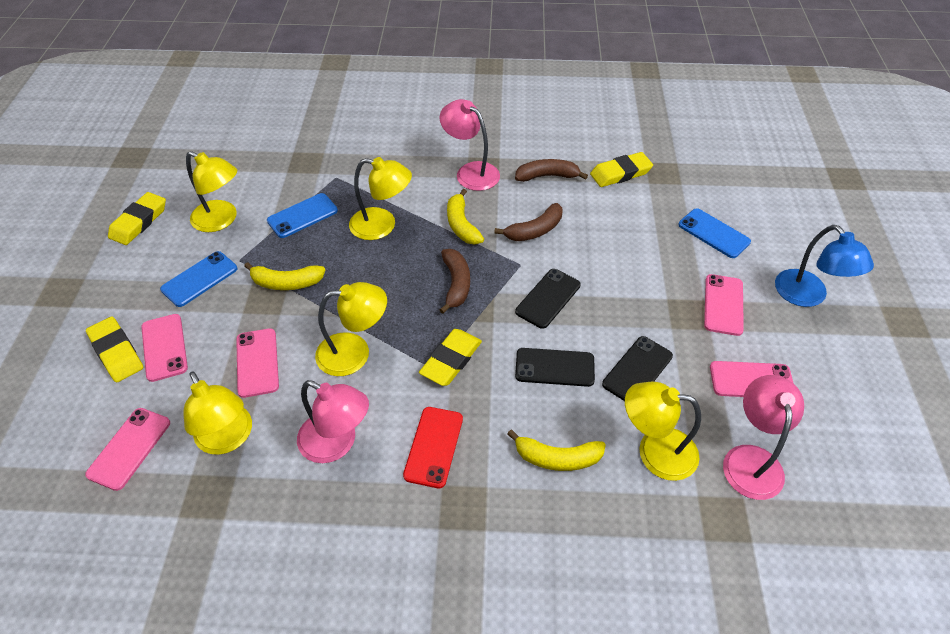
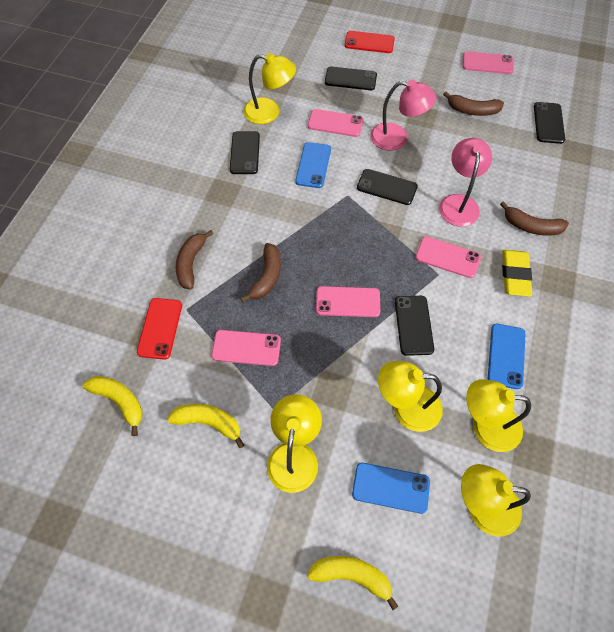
black phone: [515,269,581,329] [515,348,595,387] [602,336,673,401] = 3 -> [230,131,260,174] [325,66,377,90] [357,169,418,205] [395,296,434,356] [534,102,565,144] = 5
blue lamp: [775,225,874,307] = 1 -> none = 0
brown banana: [440,249,470,314] [494,203,562,241] [515,159,588,182] = 3 -> [176,230,214,290] [240,243,281,302] [443,92,504,116] [500,201,569,236] = 4
pink lamp: [297,380,369,463] [440,99,500,191] [723,375,804,500] = 3 -> [370,80,436,151] [439,138,492,227] = 2
red phone: [403,407,463,488] = 1 -> [137,298,182,360] [344,31,395,53] = 2
yellow eraser: [86,316,143,382] [108,192,166,245] [419,329,482,386] [590,152,653,187] = 4 -> [502,250,532,297] = 1

